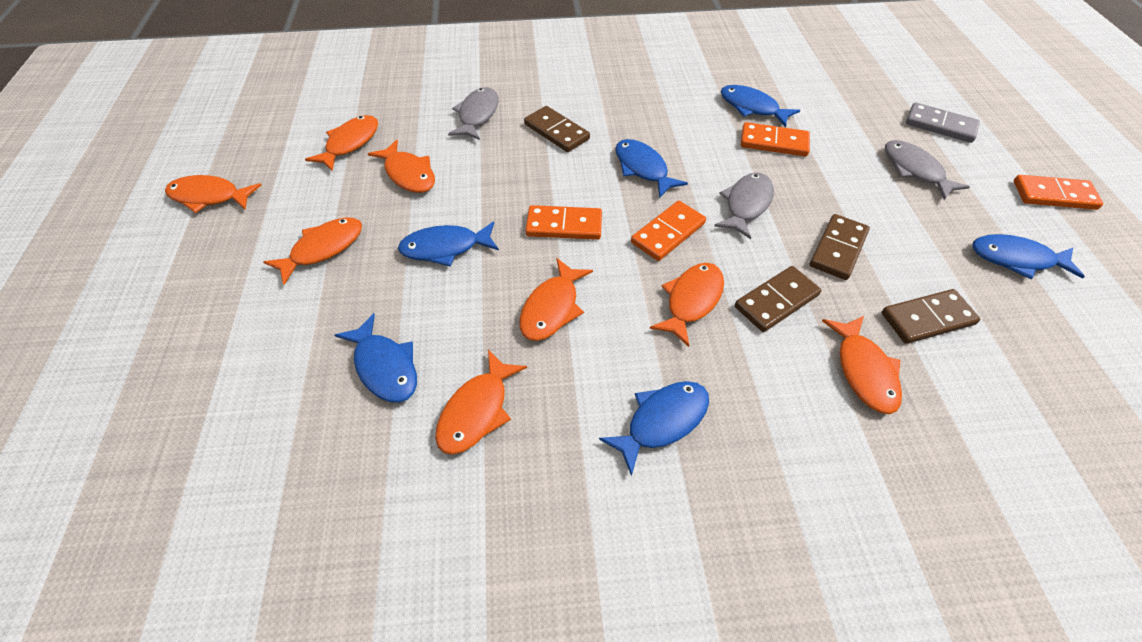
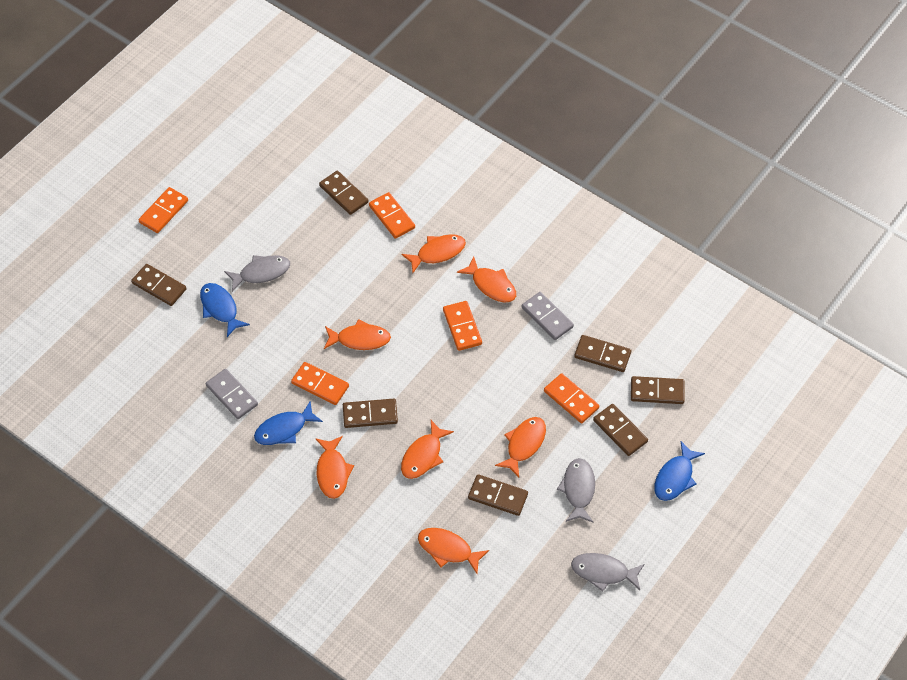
blue fish: [335,313,417,403] [398,221,499,266] [599,381,709,476] [615,139,688,198] [720,85,800,127] [972,234,1085,279] = 6 -> [200,283,250,337] [254,401,323,445] [654,441,705,501] = 3
brown domino: [524,106,590,152] [735,266,822,332] [810,214,870,280] [881,289,980,344] = 4 -> [131,264,186,306] [319,171,369,215] [343,399,398,428] [468,474,528,516] [574,335,631,372] [593,404,648,456] [631,376,685,404] = 7
grey domino: [906,102,980,143] = 1 -> [206,369,258,419] [522,292,574,340] = 2
orange domino: [525,205,602,240] [631,201,706,261] [741,122,810,157] [1014,175,1103,210] = 4 -> [139,187,188,233] [291,362,349,405] [369,192,415,239] [443,301,482,351] [544,373,599,423] = 5
orange fish: [165,175,262,213] [263,217,362,285] [305,115,378,171] [368,140,435,193] [435,350,527,455] [519,258,593,341] [650,263,724,347] [822,316,902,414] = 8 -> [315,436,354,499] [324,319,391,350] [401,420,454,479] [402,234,466,273] [418,528,489,573] [457,256,516,303] [495,417,546,477] = 7

